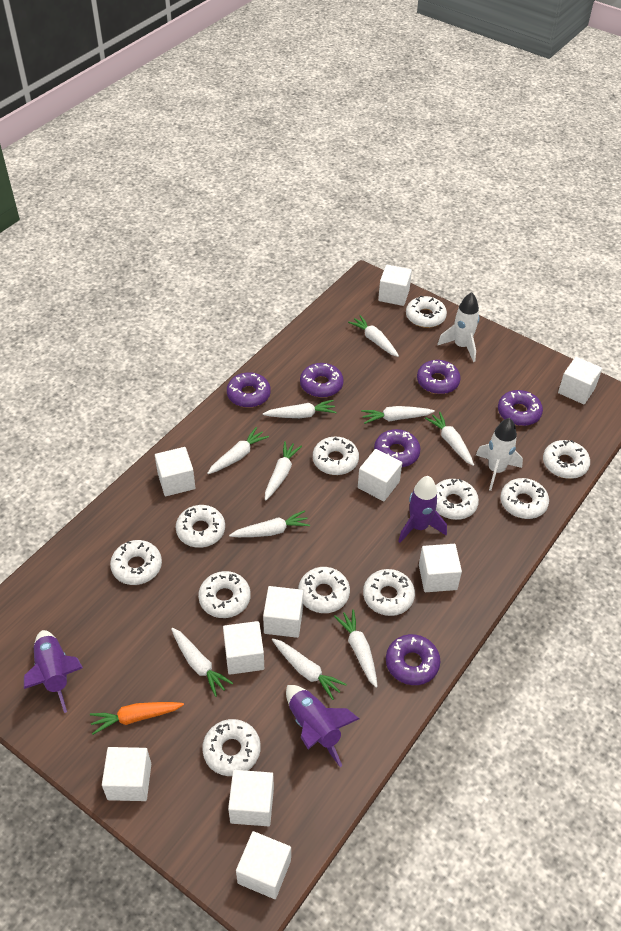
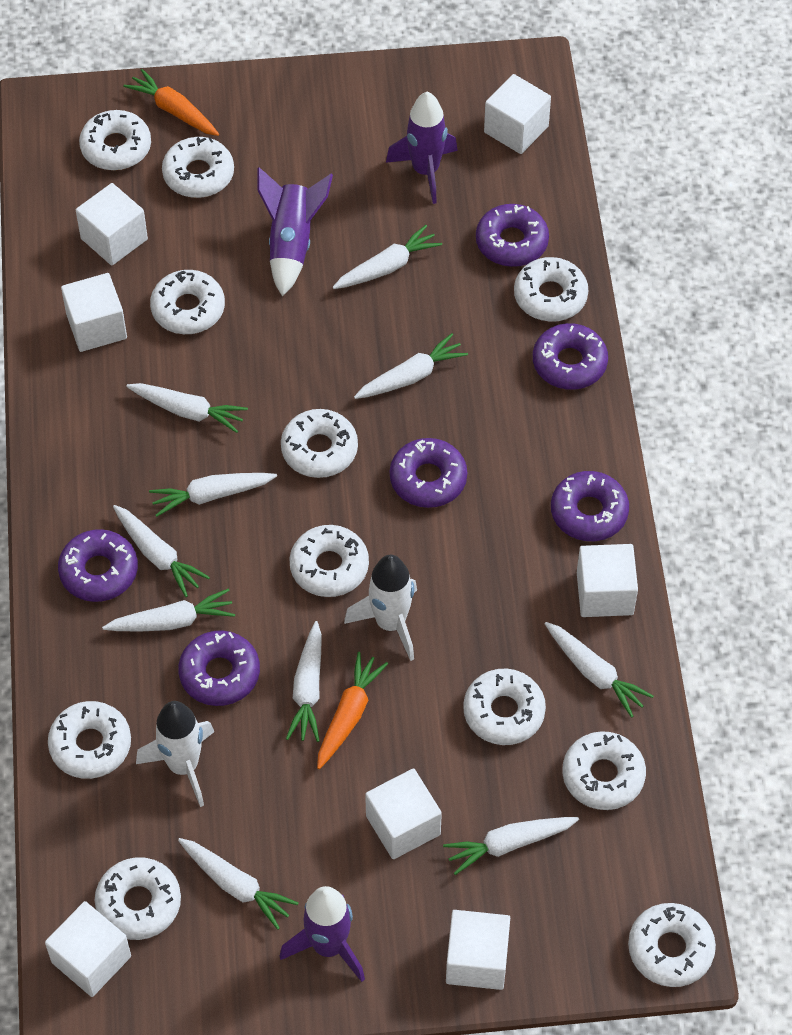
orange carrot: [90,702,184,735] = 1 -> [123,69,219,136] [317,652,388,769] = 2
white cube: [102,747,151,801] [155,447,195,496] [223,621,264,675] [228,770,274,826] [236,831,291,899] [263,586,303,638] [358,449,402,501] [378,264,412,306] [419,544,462,592] [558,357,602,404] = 10 -> [45,901,131,997] [61,273,127,352] [76,183,148,266] [365,768,442,859] [446,910,510,990] [484,74,551,154] [577,544,638,617] = 7

